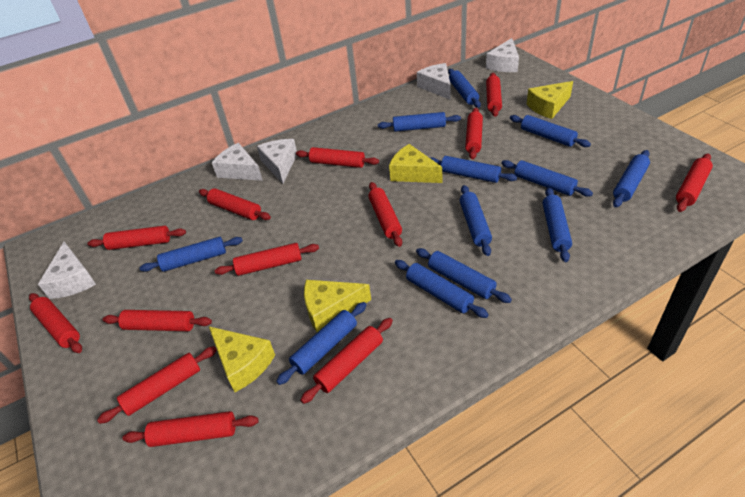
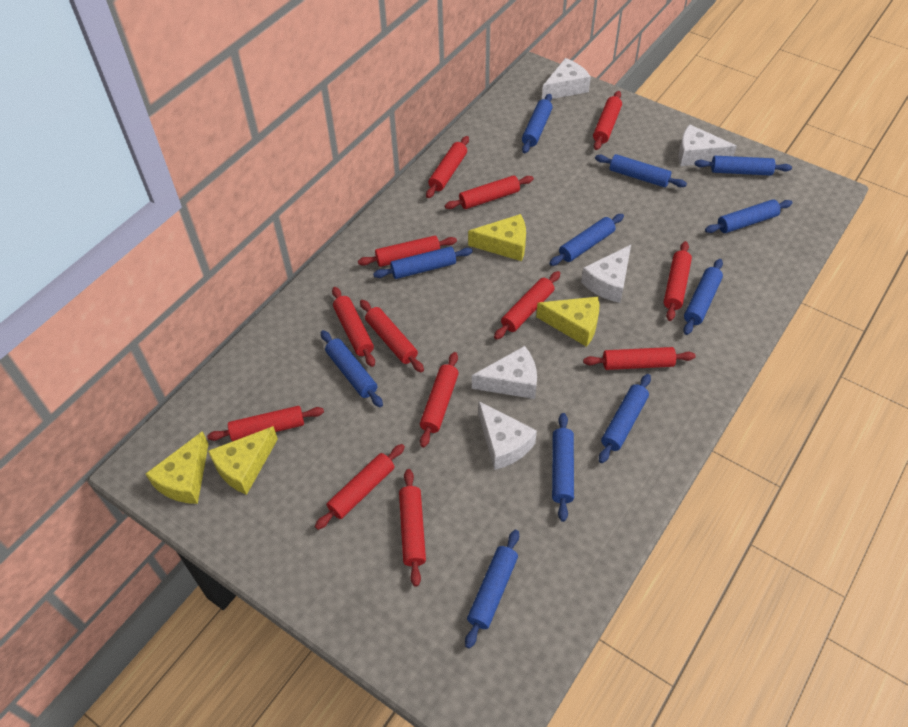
blue rolling pin: [140,237,243,272] [276,302,367,385] [378,112,461,132] [395,260,489,318] [416,248,512,303] [430,156,517,183] [448,69,481,108] [460,185,492,256] [501,160,593,197] [510,115,591,147] [543,187,572,262] [613,150,650,207] = 12 -> [321,330,383,407] [373,246,473,279] [465,530,519,649] [522,94,553,153] [549,214,624,266] [552,413,574,522] [595,154,687,188] [599,374,651,463] [683,259,723,335] [695,156,792,176] [705,199,793,233] = 11

